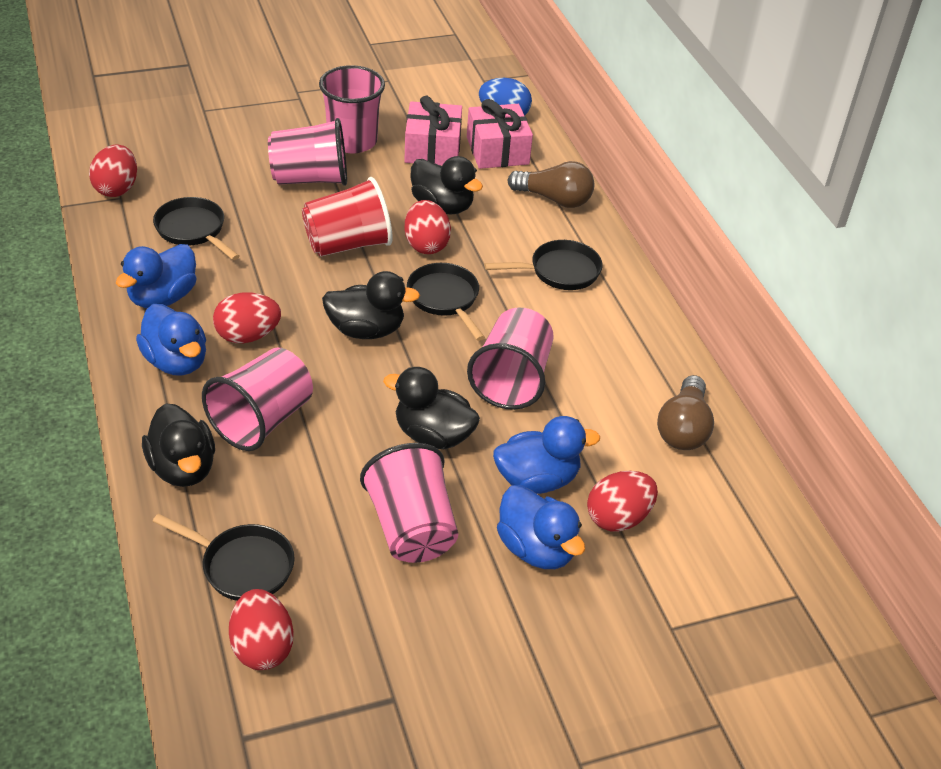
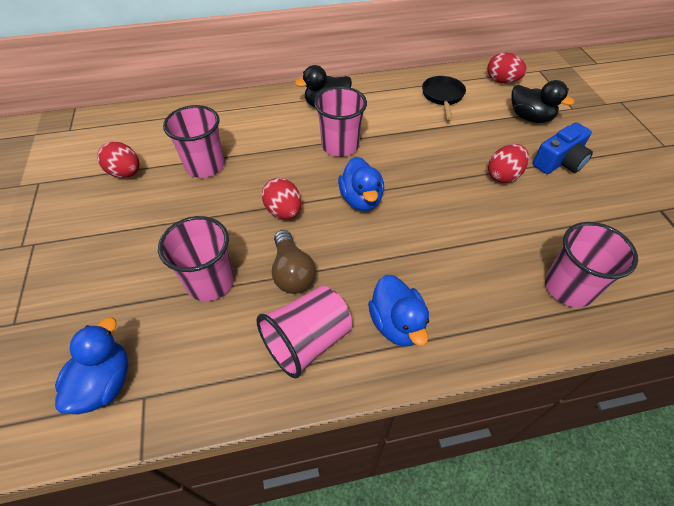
black duck: [142,403,215,487] [322,271,420,339] [383,367,480,449] [410,156,483,215] = 4 -> [295,65,352,107] [511,80,574,123] = 2
black pan: [153,197,240,260] [153,514,295,601] [407,263,485,341] [484,240,603,290] = 4 -> [422,76,466,120] = 1
blue camera: none = 0 -> [532,122,593,174] = 1
blue duck: [116,244,197,309] [136,304,206,376] [493,416,600,494] [497,485,585,569] = 4 -> [55,317,128,414] [338,157,384,211] [368,275,429,347] = 3
blue egg: [479,78,532,116] = 1 -> none = 0
brown light bulb: [507,161,594,208] [657,375,714,450] = 2 -> [272,230,316,294] = 1
pink gift: [404,96,462,166] [467,99,533,169] = 2 -> none = 0
red cup: [302,177,393,257] = 1 -> none = 0
red egg: [89,145,137,197] [213,292,281,343] [229,589,293,670] [404,200,451,254] [587,471,658,532] = 5 -> [97,141,139,178] [262,178,302,219] [487,53,527,83] [488,144,529,183] = 4

